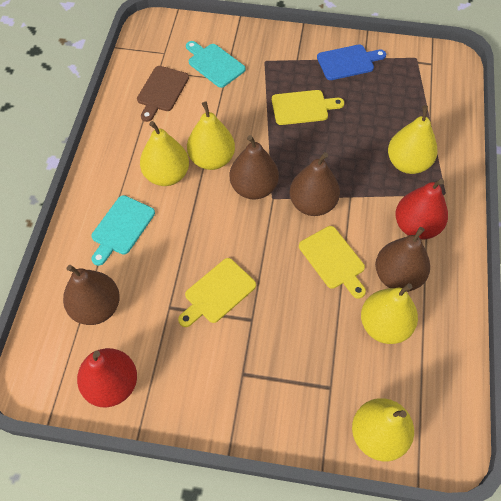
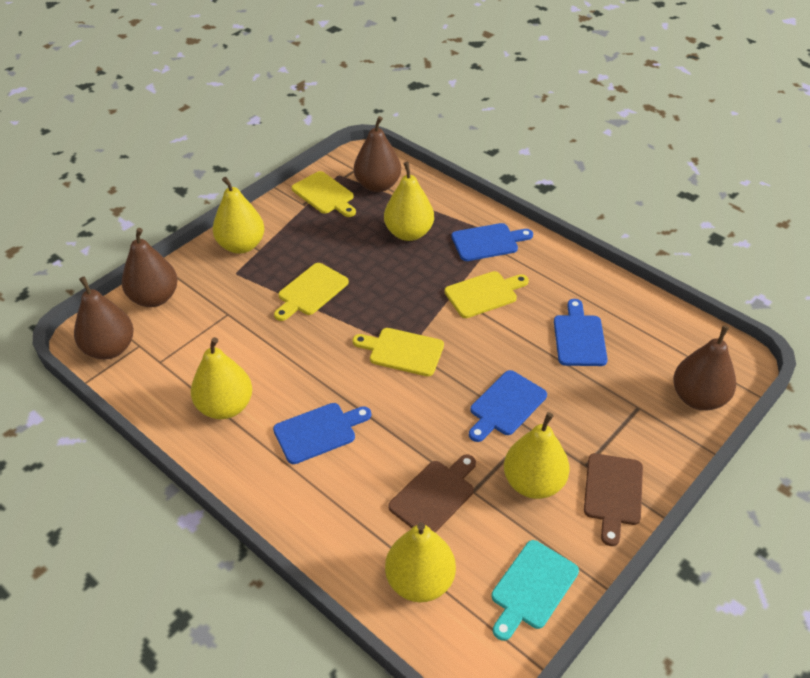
blue cutting board: [317,44,386,80] = 1 -> [273,403,371,464] [451,223,533,261] [469,370,547,442] [554,299,608,366] = 4
brown cutting board: [137,66,189,122] = 1 -> [388,454,476,532] [584,453,643,546] = 2
red pear: [77,348,137,407] [395,179,448,239] = 2 -> none = 0
turquoise cutting board: [91,195,155,266] [186,41,246,88] = 2 -> [492,540,579,641] = 1
yellow cutting board: [178,258,256,327] [272,90,344,125] [299,226,366,299] = 3 -> [274,263,349,321] [292,171,356,217] [352,328,444,376] [445,271,529,318] = 4

